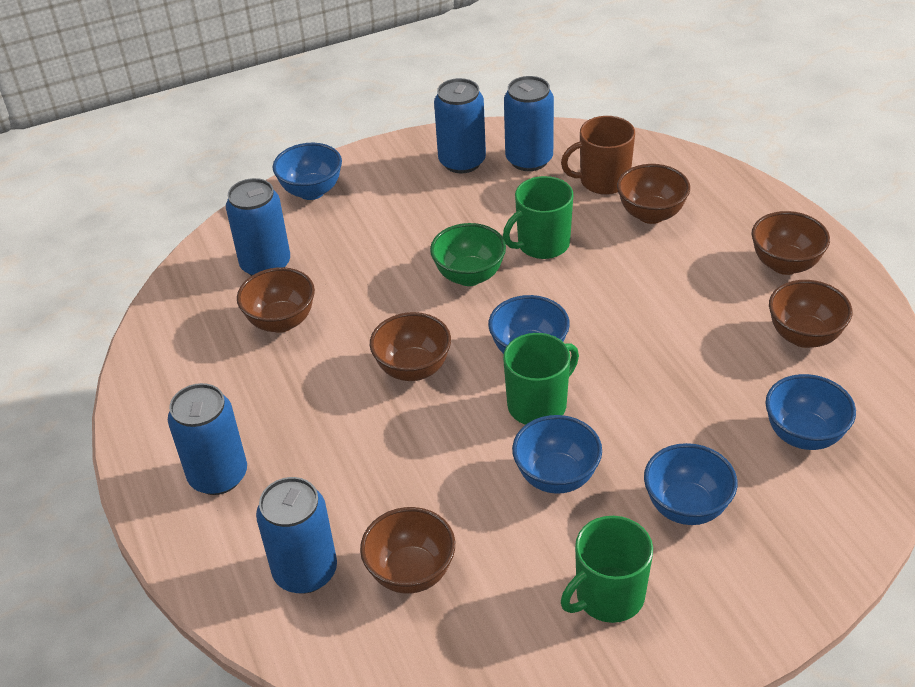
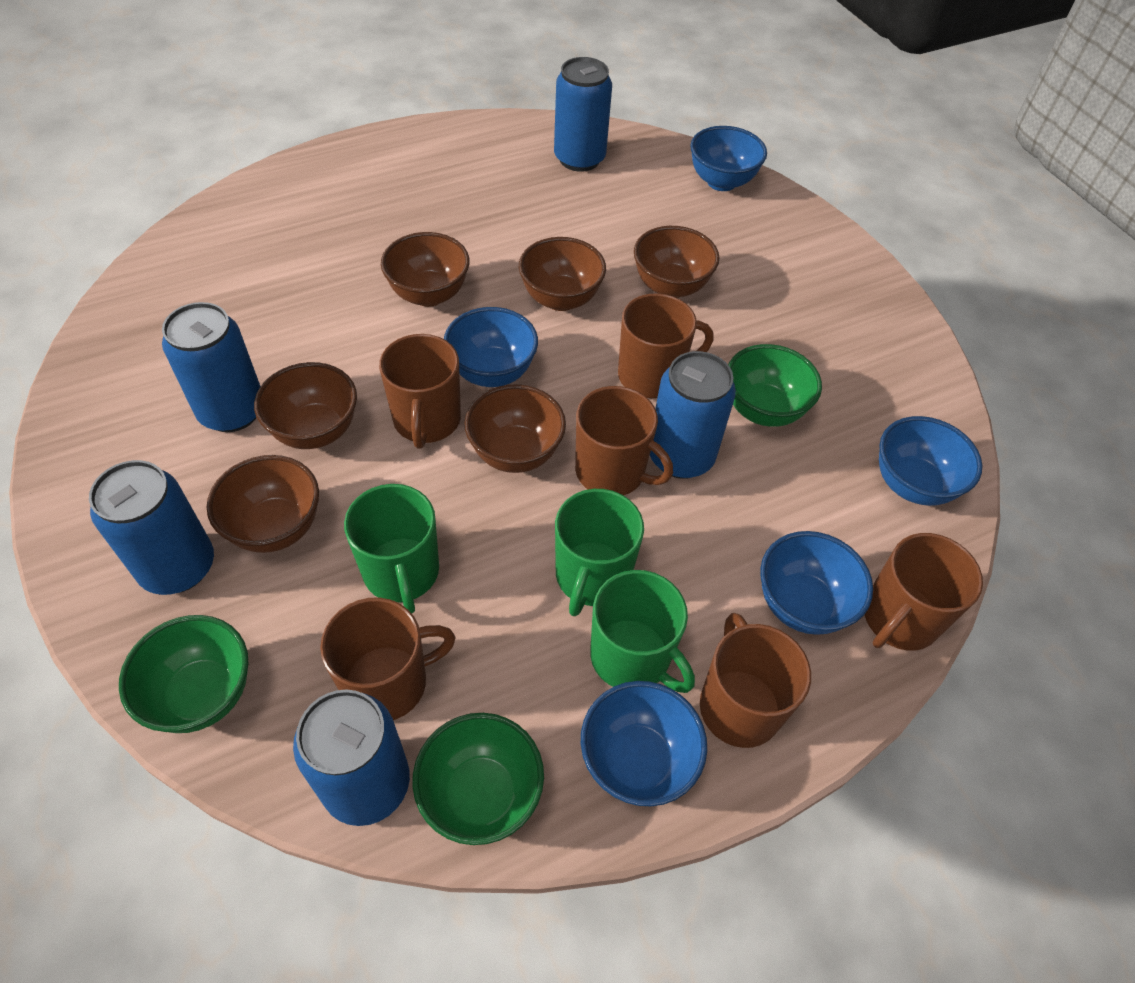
brown mug: [561,116,635,195] = 1 -> [320,597,456,720] [379,334,461,449] [575,386,673,495] [618,293,714,398] [700,613,811,748] [865,533,983,651] = 6
green bowl: [430,223,506,286] = 1 -> [119,615,248,733] [412,713,544,845] [728,344,822,427] = 3

